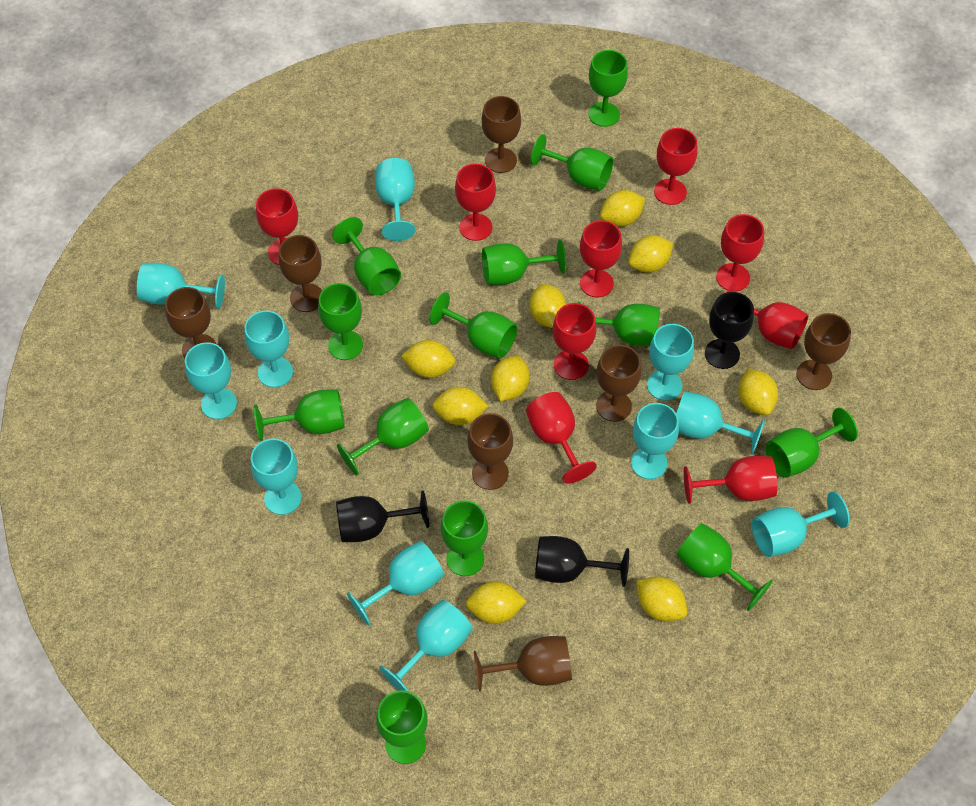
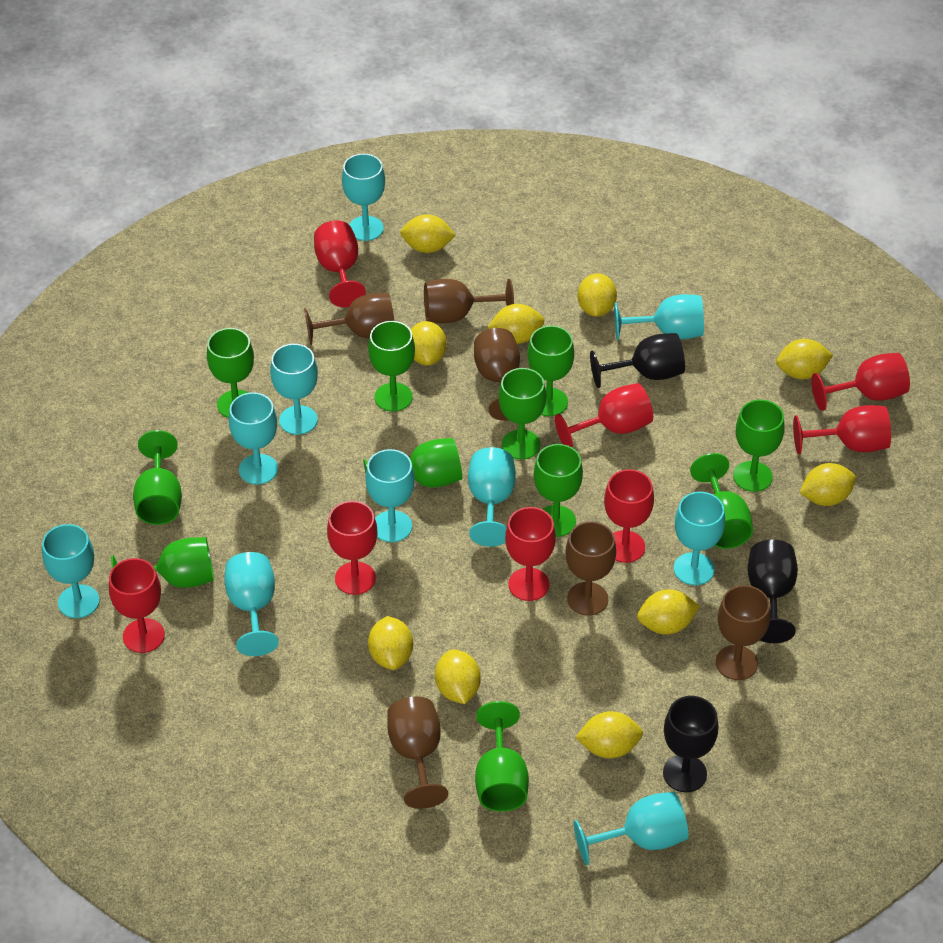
brown goblet: [165,287,216,358] [279,235,322,312] [467,413,513,490] [474,636,572,692] [481,96,521,173] [596,345,641,422] [797,313,851,390] = 7 -> [304,293,395,345] [387,697,448,809] [424,279,514,323] [474,328,520,421] [565,521,616,616] [716,585,770,680] = 6
green goblet: [254,389,345,441] [318,283,363,360] [332,217,401,295] [337,398,429,476] [376,690,428,764] [429,292,517,358] [441,500,488,576] [482,240,566,285] [531,134,613,191] [578,301,660,346] [589,50,628,127] [676,523,773,611] [765,408,858,478] = 13 -> [111,537,214,588] [133,430,182,525] [207,328,254,418] [363,438,462,487] [368,321,415,411] [475,701,529,812] [499,368,546,460] [527,326,574,416] [534,444,583,537] [690,453,753,549] [733,400,785,492] = 11
red goblet: [256,188,298,265] [455,164,496,241] [526,392,597,484] [553,303,596,380] [580,220,622,298] [654,128,697,205] [684,456,777,504] [716,214,764,291] [726,283,808,349] = 9 -> [109,558,165,653] [314,220,366,307] [327,501,378,595] [505,507,556,601] [555,383,653,448] [604,469,654,563] [793,405,891,454] [811,353,910,411] = 8
turquoise goblet: [137,263,225,309] [185,342,237,419] [244,310,293,388] [251,439,302,515] [347,541,444,626] [375,158,415,241] [379,600,473,691] [631,403,679,479] [647,324,694,401] [676,391,765,455] [752,491,850,557] = 11 -> [42,524,100,618] [225,552,279,656] [229,392,278,485] [270,344,318,435] [342,154,385,241] [365,449,415,542] [468,447,516,547] [574,792,689,865] [614,294,704,340] [674,492,725,585] = 10
yellow lemon: [401,340,456,378] [432,387,488,425] [466,581,527,624] [491,356,530,401] [529,284,567,328] [600,190,645,227] [628,235,673,273] [636,577,687,621] [738,368,778,415] = 9 -> [368,616,413,670] [400,214,456,253] [411,321,447,366] [435,649,481,704] [487,304,544,344] [575,711,643,758] [577,273,617,317] [637,589,700,635] [776,339,833,379] [800,463,856,506] = 10

